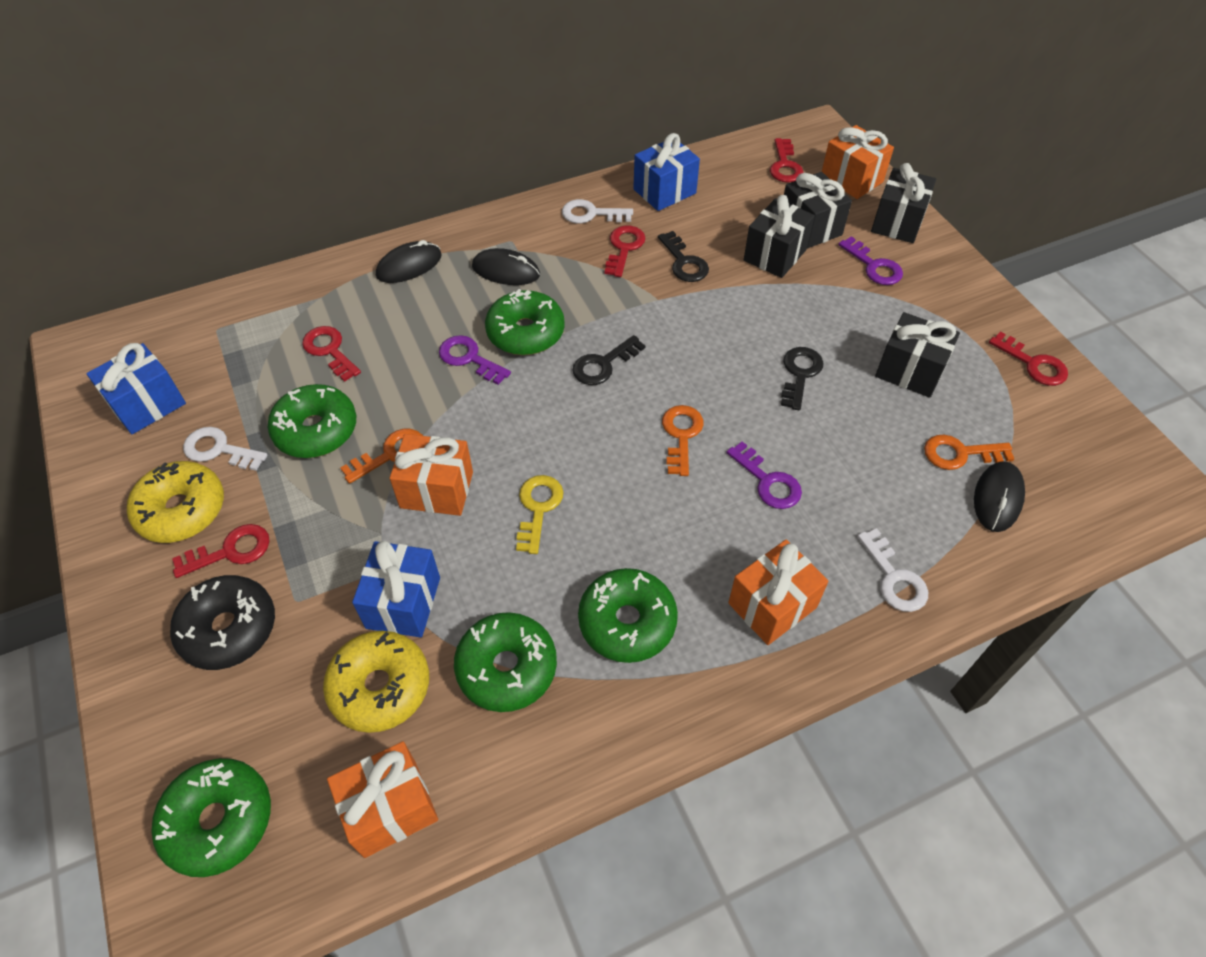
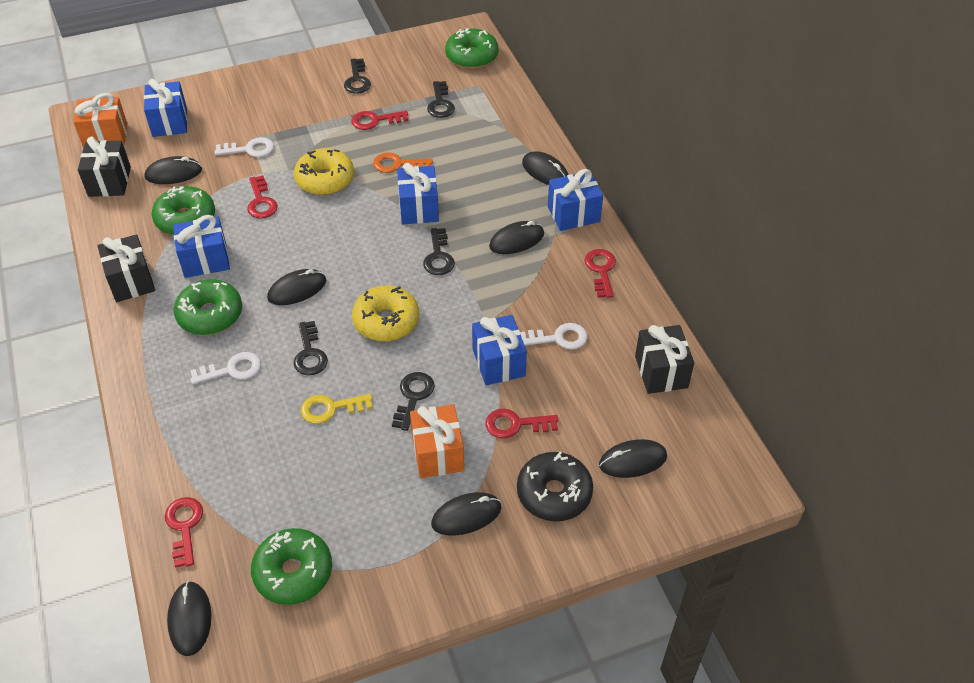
black gift: [744,195,815,278] [784,172,852,248] [871,163,936,243] [875,312,960,398] = 4 -> [78,136,131,197] [98,234,155,302] [635,325,694,394] = 3
black key: [572,335,645,385] [658,231,709,282] [781,347,824,410] = 3 -> [294,321,328,376] [344,59,371,94] [392,372,435,431] [423,228,455,275] [427,81,455,118] = 5
black mouse: [376,240,442,283] [472,248,540,285] [974,462,1025,532] = 3 -> [145,156,202,184] [167,581,211,656] [267,269,326,305] [431,492,501,535] [489,221,544,254] [522,151,568,185] [599,439,667,478] = 7
blue gift: [86,343,186,434] [352,541,440,638] [633,133,700,211] = 3 -> [144,79,188,137] [173,215,230,278] [397,163,439,224] [472,315,527,385] [548,169,603,231] = 5
green donut: [152,758,271,877] [268,384,356,458] [454,612,557,712] [485,289,565,355] [578,568,678,663] = 5 -> [152,186,215,235] [174,279,242,335] [251,528,332,605] [445,28,498,69] = 4
orange gift: [327,741,438,858] [390,434,473,516] [728,539,829,645] [822,125,894,199] = 4 -> [74,93,127,148] [410,404,464,478] = 2
orange key: [340,429,423,484] [662,405,704,476] [924,435,1014,470] = 3 -> [373,153,433,173] = 1
purple key: [439,335,511,385] [727,442,802,509] [838,236,903,285] = 3 -> none = 0

